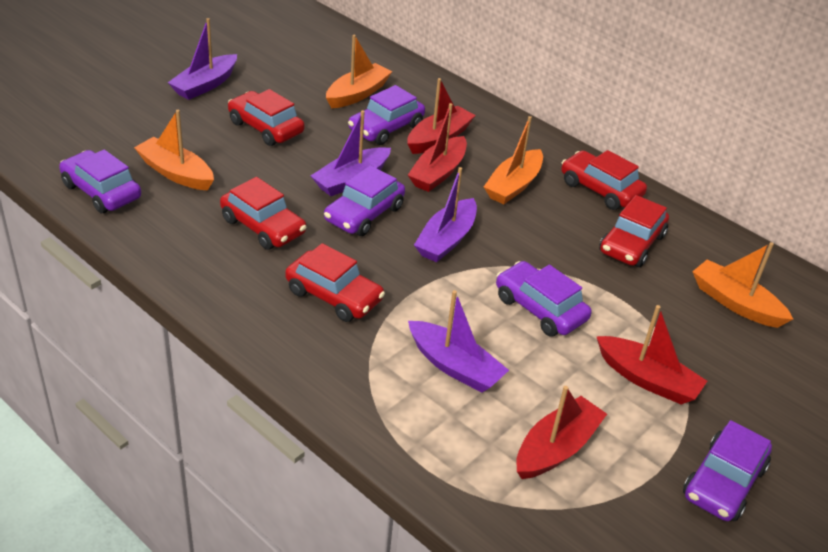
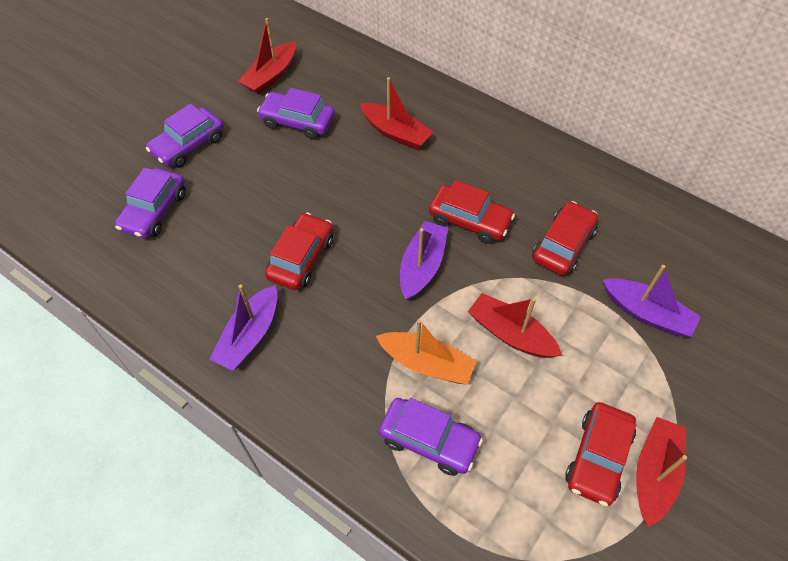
orange boat: [134,110,214,190] [326,35,392,108] [484,116,543,204] [692,242,793,328] = 4 -> [376,319,477,385] = 1
purple boat: [168,18,237,100] [311,110,391,196] [408,290,509,392] [414,167,477,262] = 4 -> [209,285,278,371] [400,221,448,300] [603,265,701,337] = 3
purple car: [59,150,141,213] [324,165,405,236] [348,85,425,145] [496,261,592,337] [683,420,772,521] = 5 -> [115,167,186,239] [146,103,224,168] [257,88,335,139] [379,398,483,476] = 4
red car: [220,177,306,250] [228,89,304,146] [285,243,385,322] [561,150,647,210] [599,195,669,267] = 5 -> [265,213,333,290] [429,180,515,244] [532,201,598,275] [565,402,636,506] = 4

